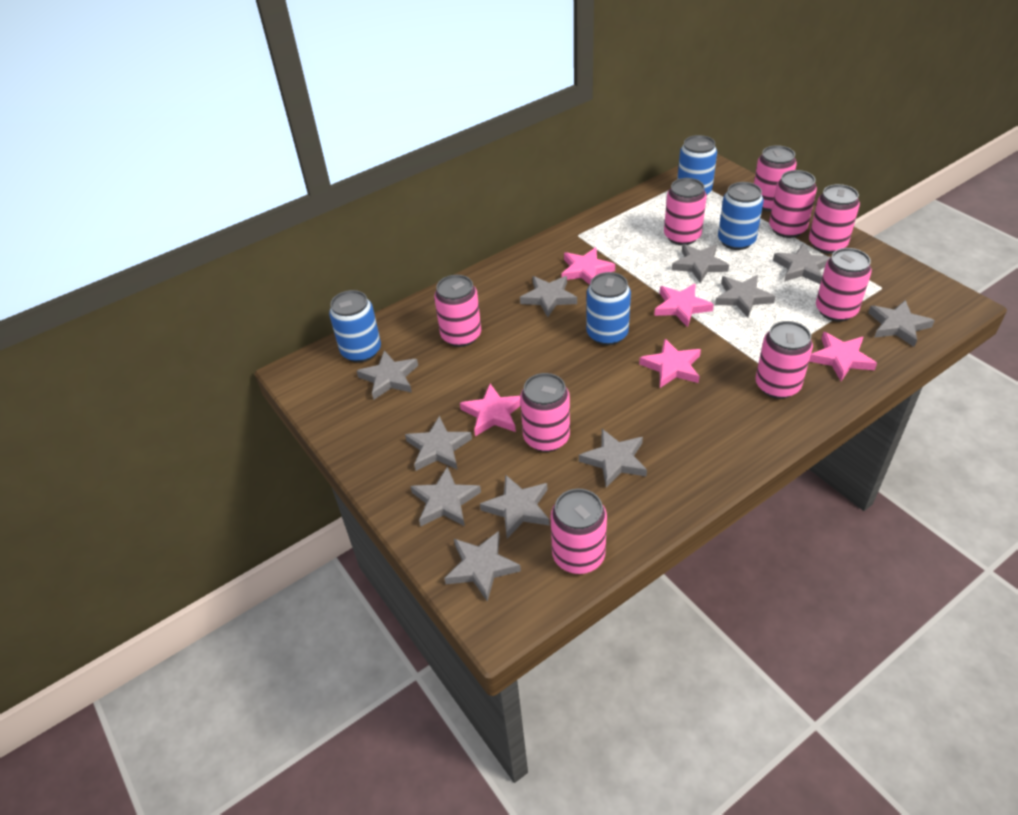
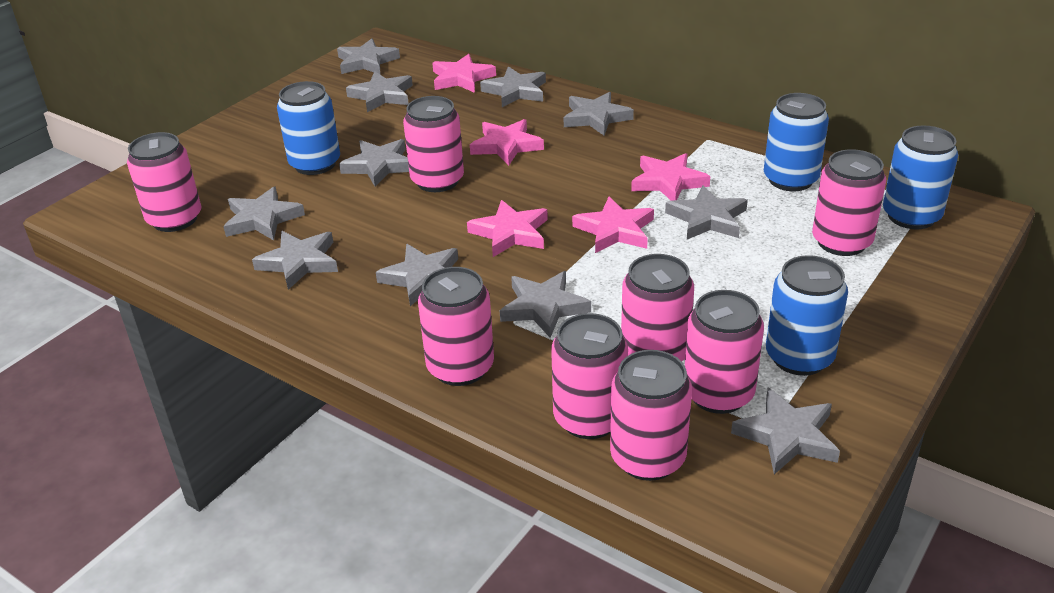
pink can: [434,275,481,347] [520,373,570,452] [551,489,607,574] [664,178,707,245] [754,145,797,211] [756,321,813,399] [769,170,817,238] [809,184,860,254] [816,248,872,322] = 9 -> [127,132,202,232] [403,96,464,192] [418,267,494,386] [551,313,628,439] [610,350,692,481] [621,254,694,361] [685,290,764,414] [812,149,886,256] = 8

